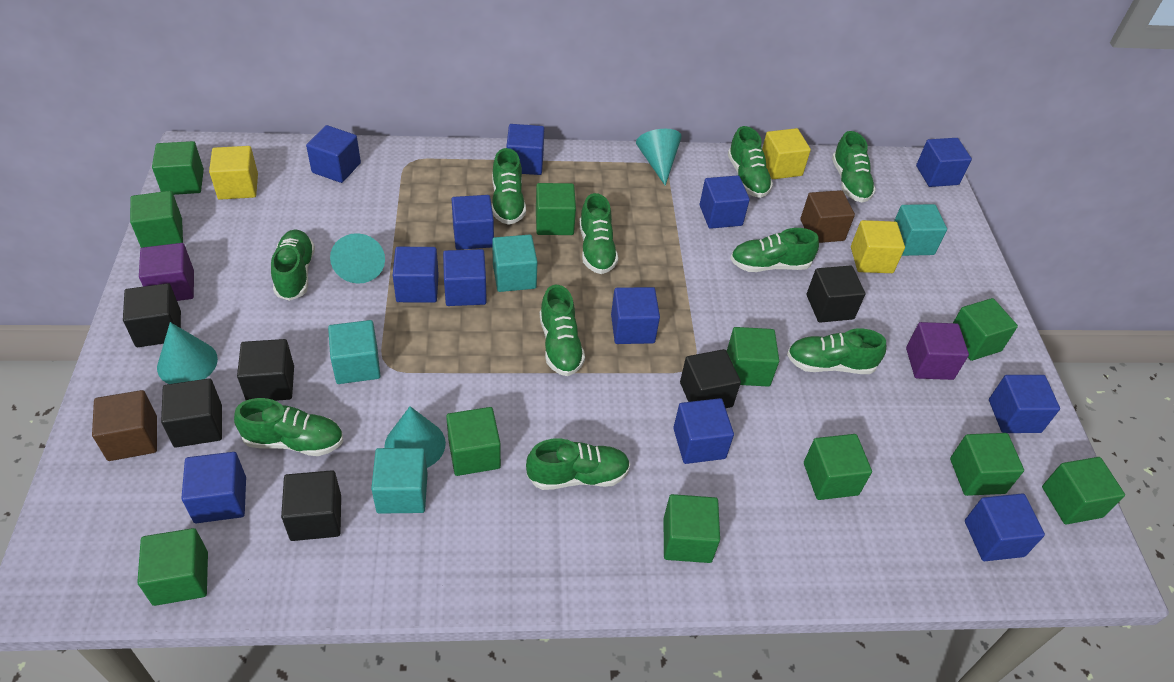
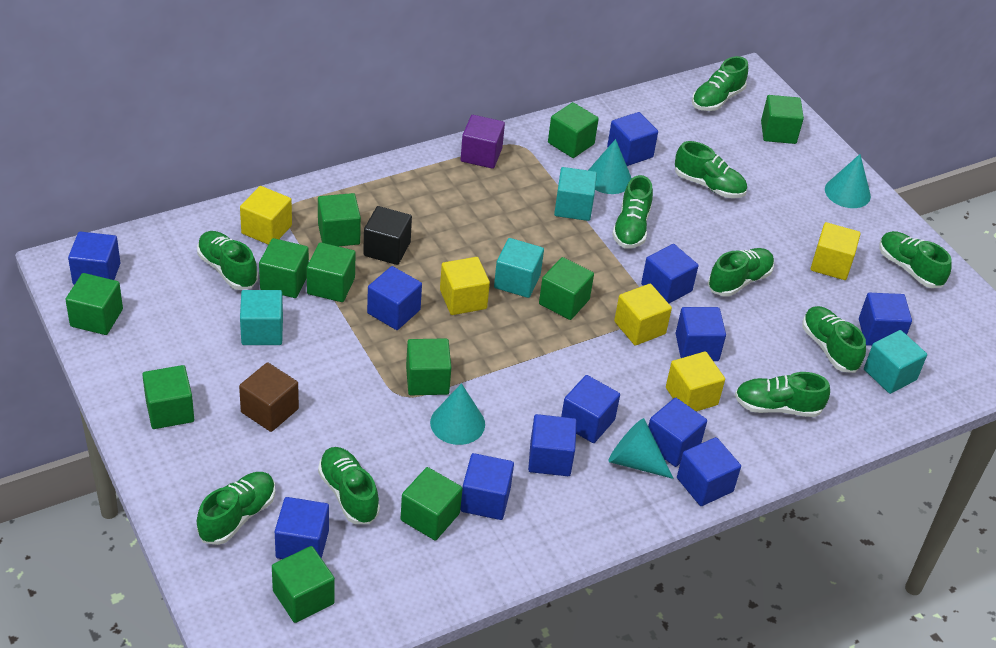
black cube: [123,283,181,347] [161,378,222,447] [237,339,294,401] [281,470,341,541] [680,349,741,408] [807,265,865,323] = 6 -> [363,206,412,265] = 1
brown cube: [92,390,157,461] [800,190,855,243] = 2 -> [239,362,299,432] = 1
purple cube: [139,243,194,301] [906,322,969,380] = 2 -> [461,115,505,169] = 1
yellow cube: [209,146,258,200] [762,128,811,179] [851,220,905,273] = 3 -> [240,186,292,245] [440,257,490,315] [614,284,672,346] [666,351,725,412] [811,222,861,280] = 5

